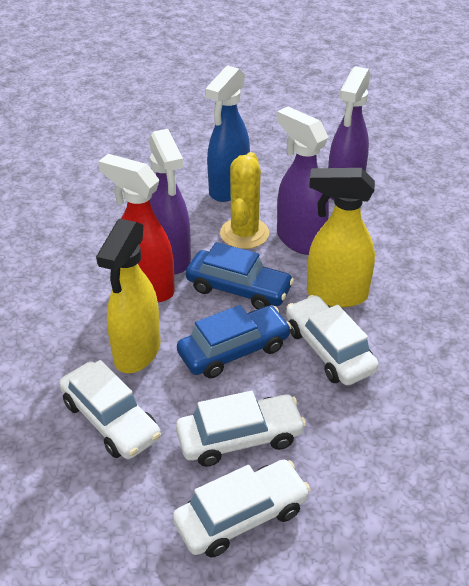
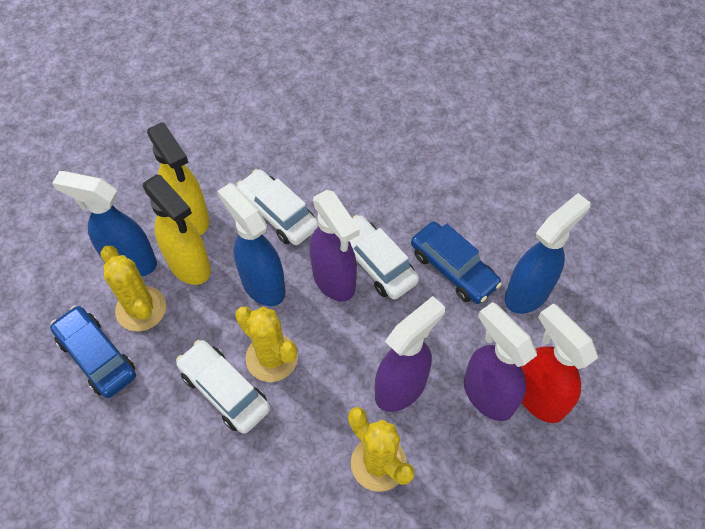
blue spray bottle: [205,65,250,202] = 1 -> [52,171,157,277] [217,183,286,306] [505,193,590,314] = 3
white car: [59,360,161,459] [173,460,311,557] [176,391,306,467] [286,295,379,385] = 4 -> [176,340,270,434] [236,169,318,245] [349,215,419,300] = 3
yellow cactus: [220,152,269,249] = 1 -> [100,246,166,332] [235,306,298,382] [348,407,415,492] = 3

